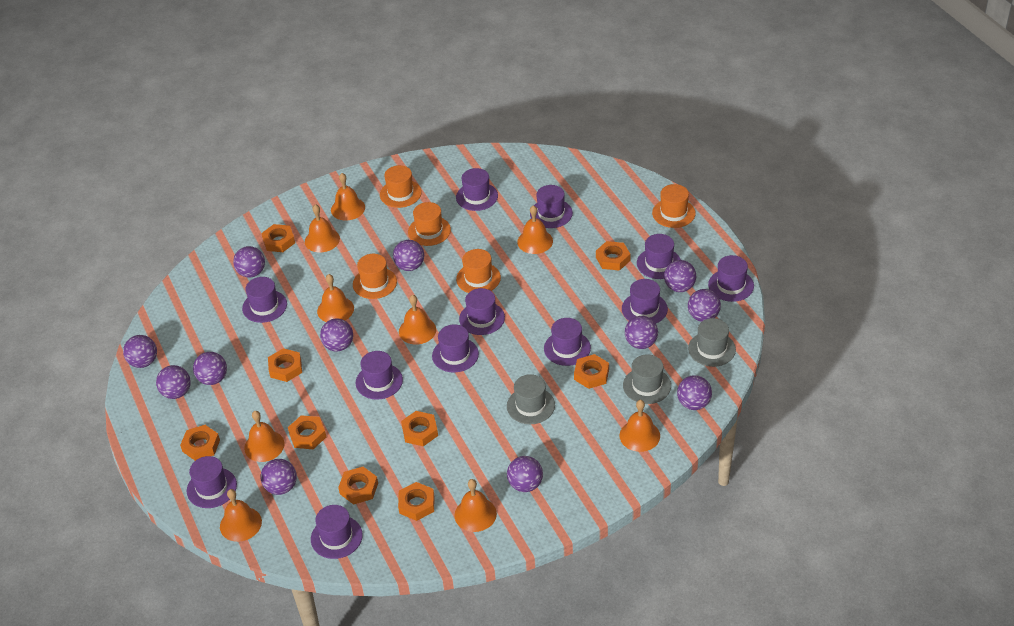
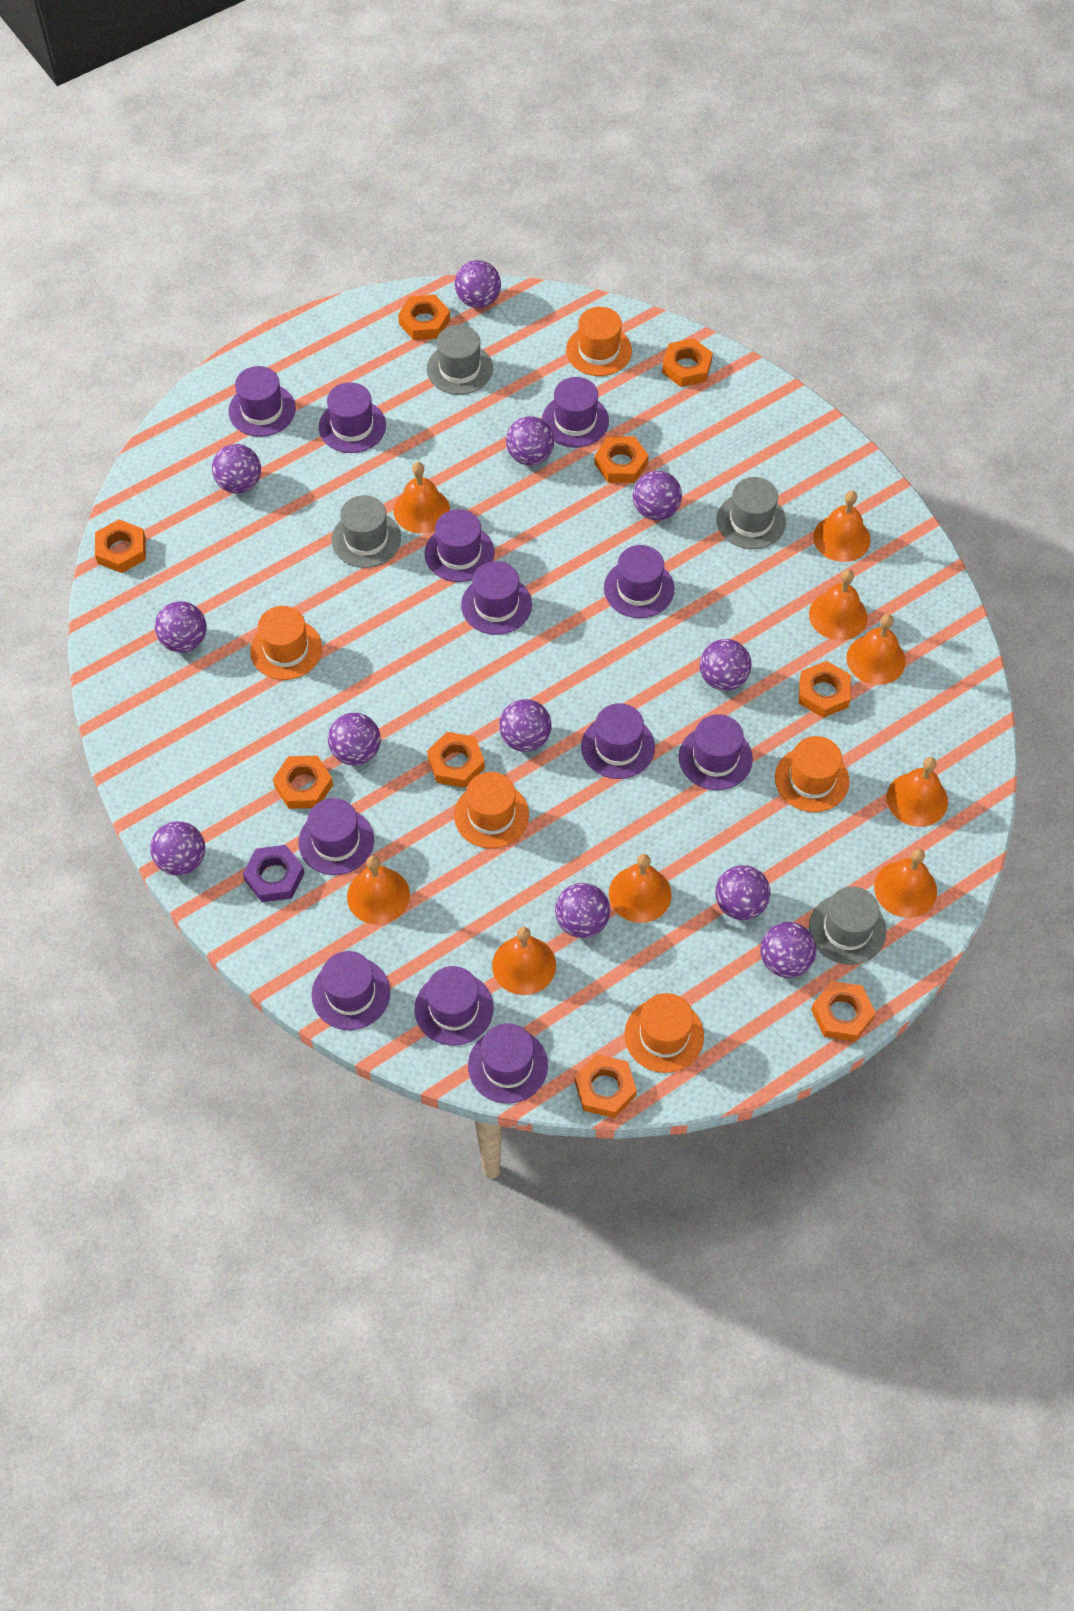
grey hat: [507,374,555,424] [623,354,671,404] [688,318,736,367] = 3 -> [332,495,401,568] [427,325,493,395] [717,477,786,549] [809,887,886,965] = 4
purple nut: none = 0 -> [243,845,305,902] = 1

